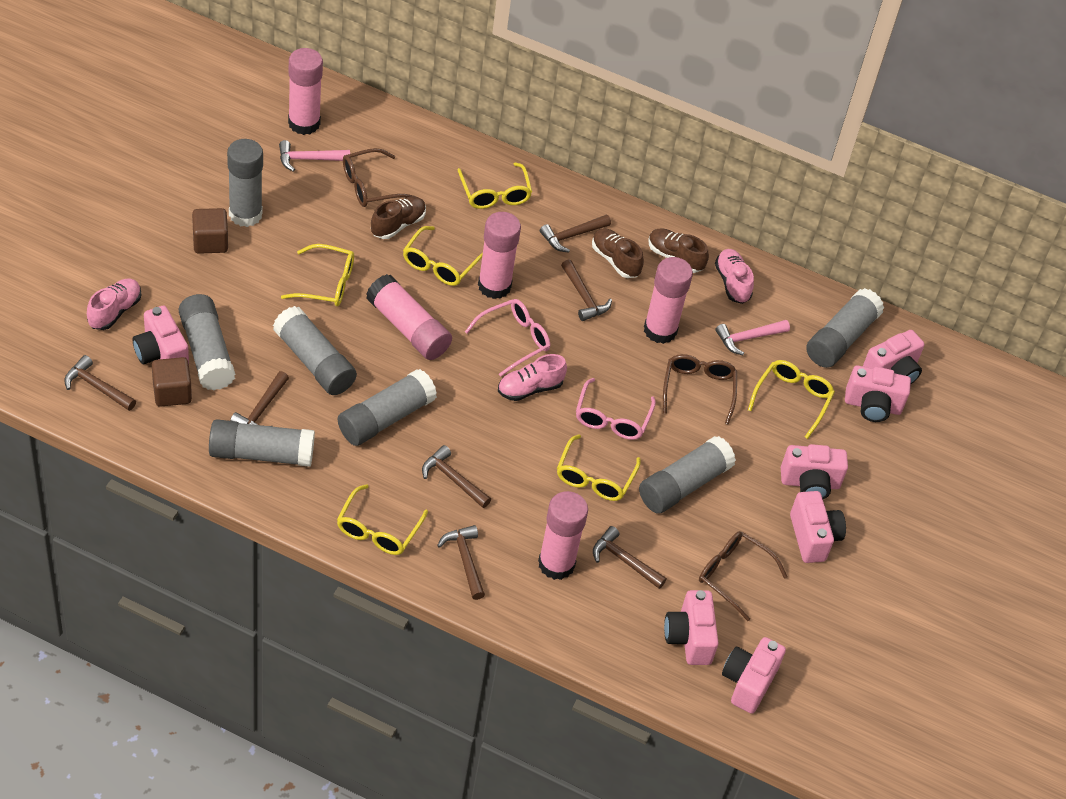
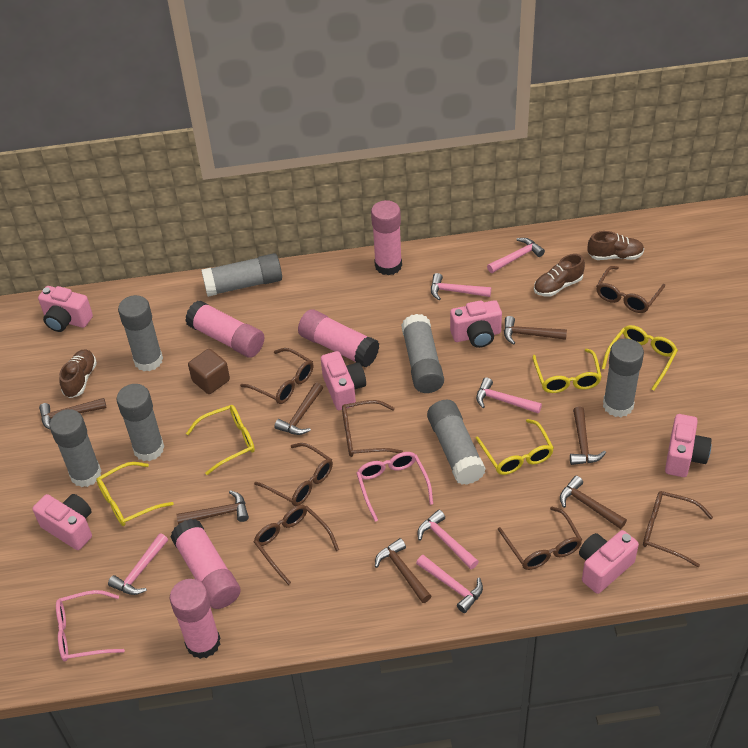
brown cube: [152,357,192,407] [192,208,228,254] = 2 -> [188,349,230,394] = 1
brown glasses: [343,148,416,207] [663,354,737,425] [699,531,787,621] = 3 -> [240,348,313,404] [254,443,333,506] [254,505,339,585] [342,400,403,457] [498,507,582,570] [596,266,665,313] [643,491,713,567] = 7
pink camera: [133,306,189,364] [664,590,719,665] [722,637,786,714] [781,444,848,499] [790,491,846,563] [845,365,911,422] [863,330,925,384] = 7 -> [32,494,92,550] [38,286,93,332] [321,351,366,410] [450,300,502,348] [579,530,639,594] [665,414,712,477] = 6
pink hammer: [279,140,350,172] [715,320,790,355] = 2 -> [108,533,168,595] [416,555,483,613] [417,510,479,569] [431,273,491,300] [476,377,542,414] [487,238,545,273] = 6
pink shoe: [87,278,141,330] [498,354,567,401] [715,249,754,304] = 3 -> none = 0
yellow glasses: [281,244,354,306] [337,484,428,555] [403,226,483,286] [458,162,532,209] [557,435,641,501] [748,360,835,439] = 6 -> [96,462,174,526] [186,405,255,475] [475,419,554,475] [533,349,602,393] [602,325,678,391] = 5

